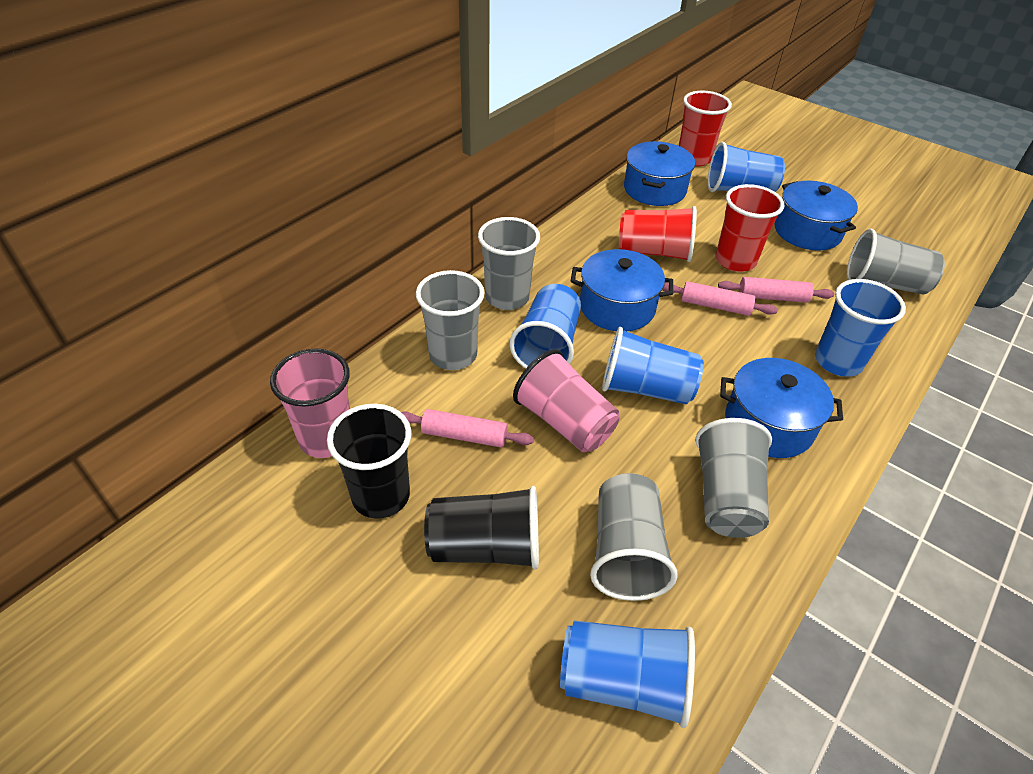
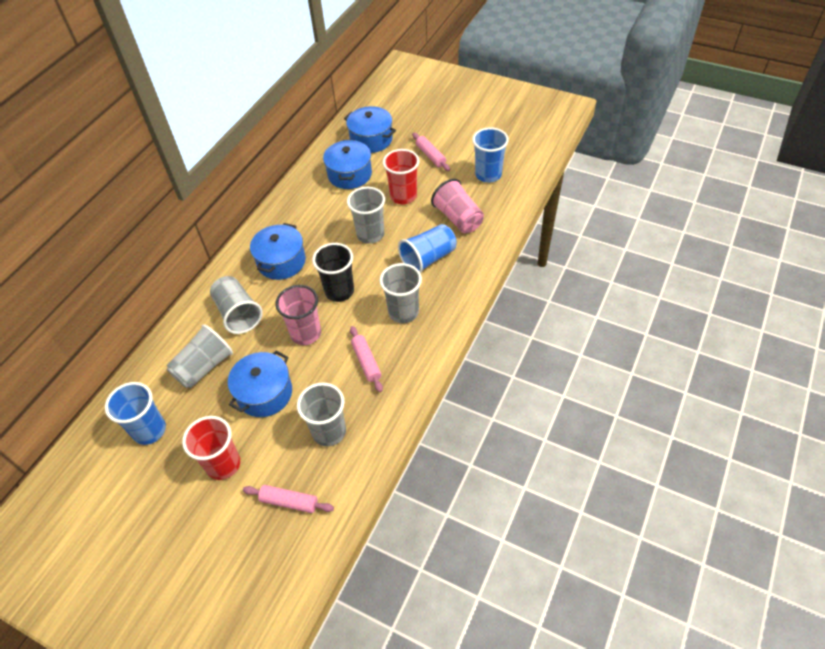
black cup: [327,404,411,519] [424,486,539,570] = 2 -> [312,243,354,302] = 1
blue cup: [510,284,581,368] [560,620,695,728] [602,327,704,404] [708,142,785,192] [815,279,906,377] = 5 -> [105,382,166,445] [398,224,457,273] [472,127,509,183] = 3
red cup: [619,206,697,262] [679,91,732,167] [716,184,784,272] = 3 -> [182,416,240,480] [383,149,419,204] = 2

